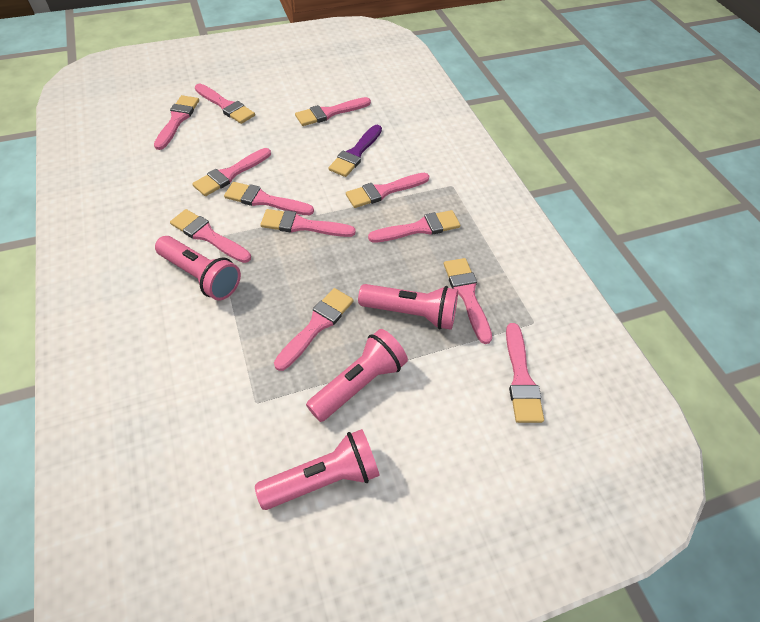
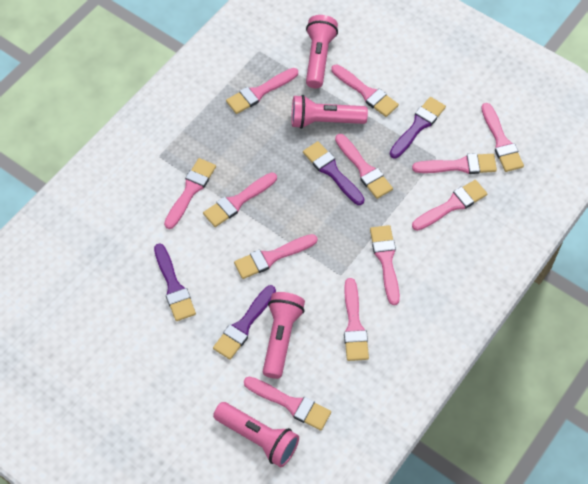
purple brush: [329,125,382,177] = 1 -> [154,243,196,321] [213,285,276,360] [303,141,365,205] [390,97,446,158] = 4

